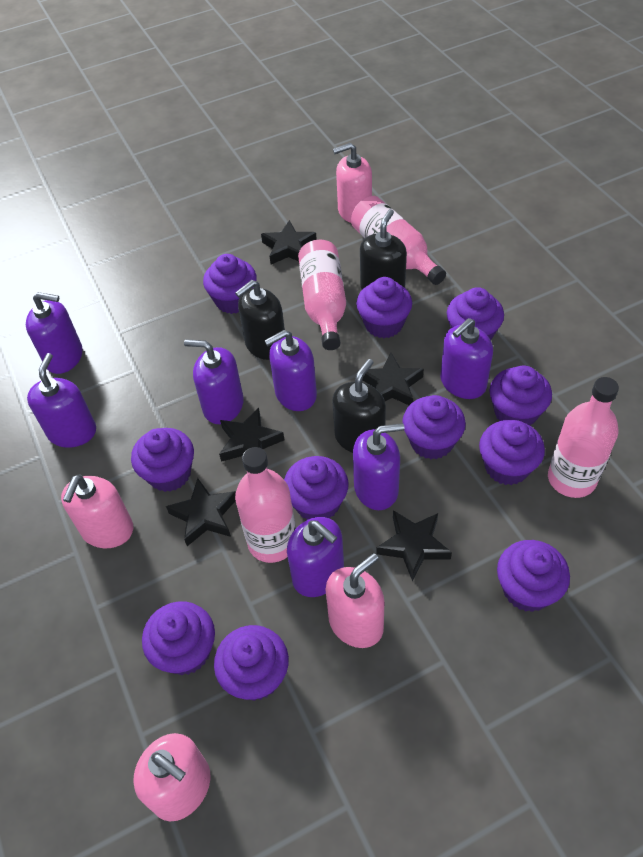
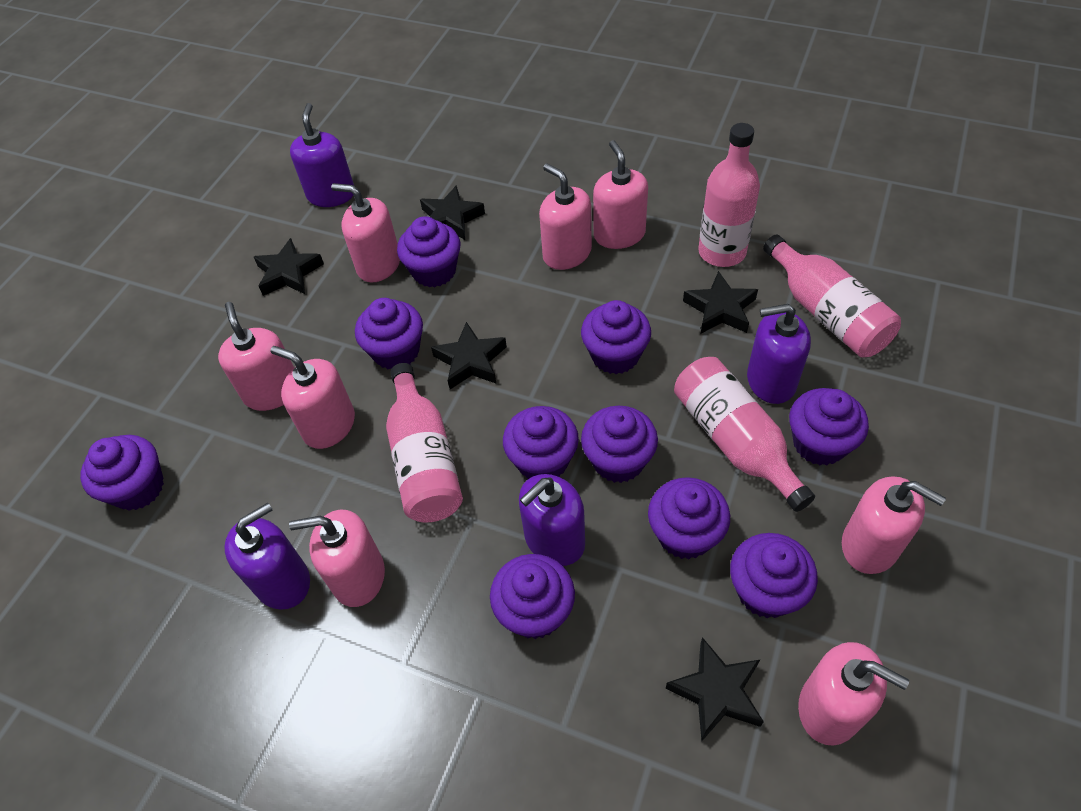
black soap dispenser: [235,280,285,360] [332,359,386,453] [360,209,407,290] = 3 -> none = 0
pink soap dispenser: [61,474,133,548] [133,733,210,821] [325,553,384,648] [333,143,372,223] = 4 -> [218,302,294,411] [271,346,355,449] [289,510,385,607] [331,183,400,283] [539,163,592,270] [593,140,648,249] [798,642,909,746] [842,476,946,574] = 8
purple cupcake: [131,428,194,492] [142,601,215,675] [203,254,257,314] [214,625,289,701] [284,456,349,520] [356,277,412,338] [402,395,466,459] [447,287,504,340] [479,420,545,485] [490,365,552,426] [497,540,570,612] = 11 -> [80,435,164,511] [355,298,423,370] [397,216,461,287] [490,554,575,639] [503,406,579,479] [581,300,651,374] [581,406,658,483] [648,477,730,559] [730,533,818,618] [789,388,869,466] = 10
purple soap dispenser: [26,292,82,374] [27,353,96,448] [184,339,244,424] [265,330,317,411] [287,517,344,597] [353,423,404,510] [440,318,493,399] = 7 -> [224,503,310,609] [290,103,354,207] [519,474,585,566] [747,304,811,404] = 4

